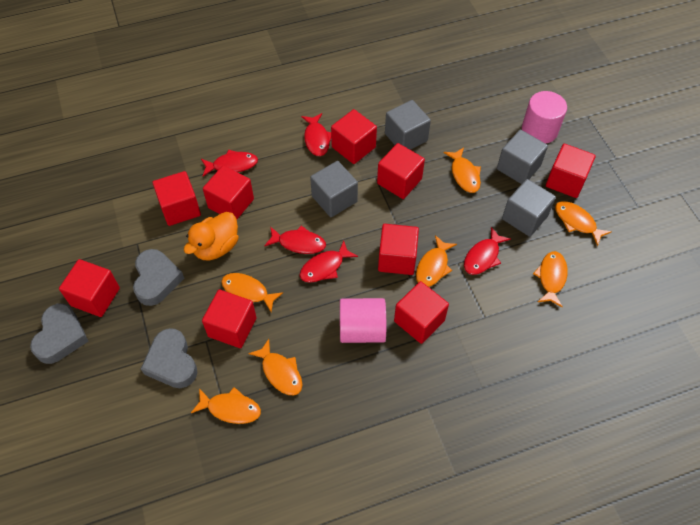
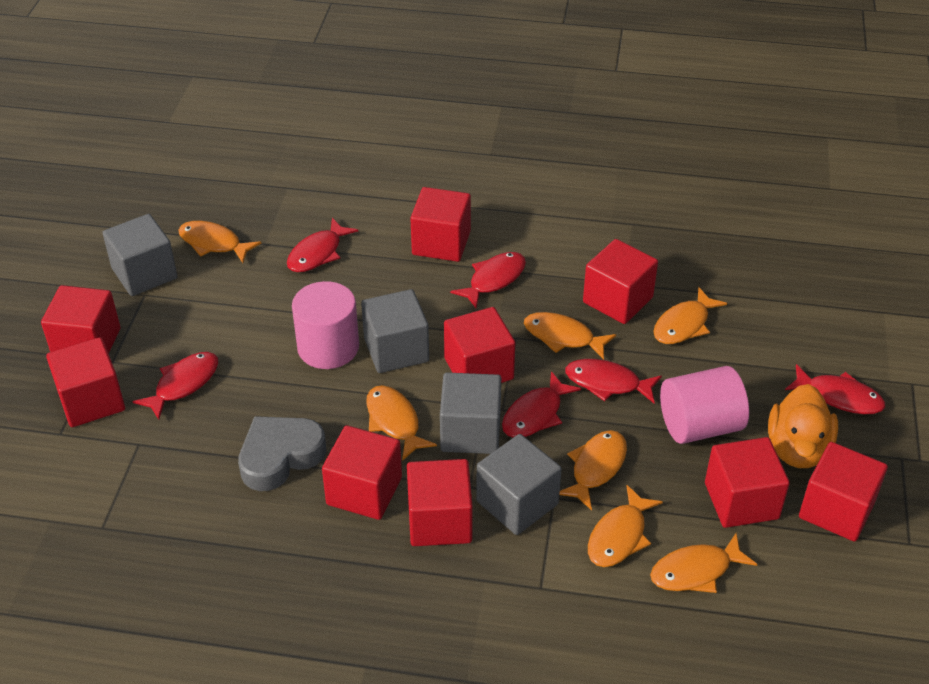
grey heart: [30,304,88,364] [133,249,184,306] [141,328,197,388] = 3 -> [238,416,326,491] = 1
red fish: [201,149,258,176] [264,226,326,254] [300,241,358,283] [301,113,331,156] [464,227,511,275] = 5 -> [132,352,218,420] [287,218,358,272] [450,252,526,308] [502,371,581,438] [565,359,662,403] [785,364,885,414] = 6

